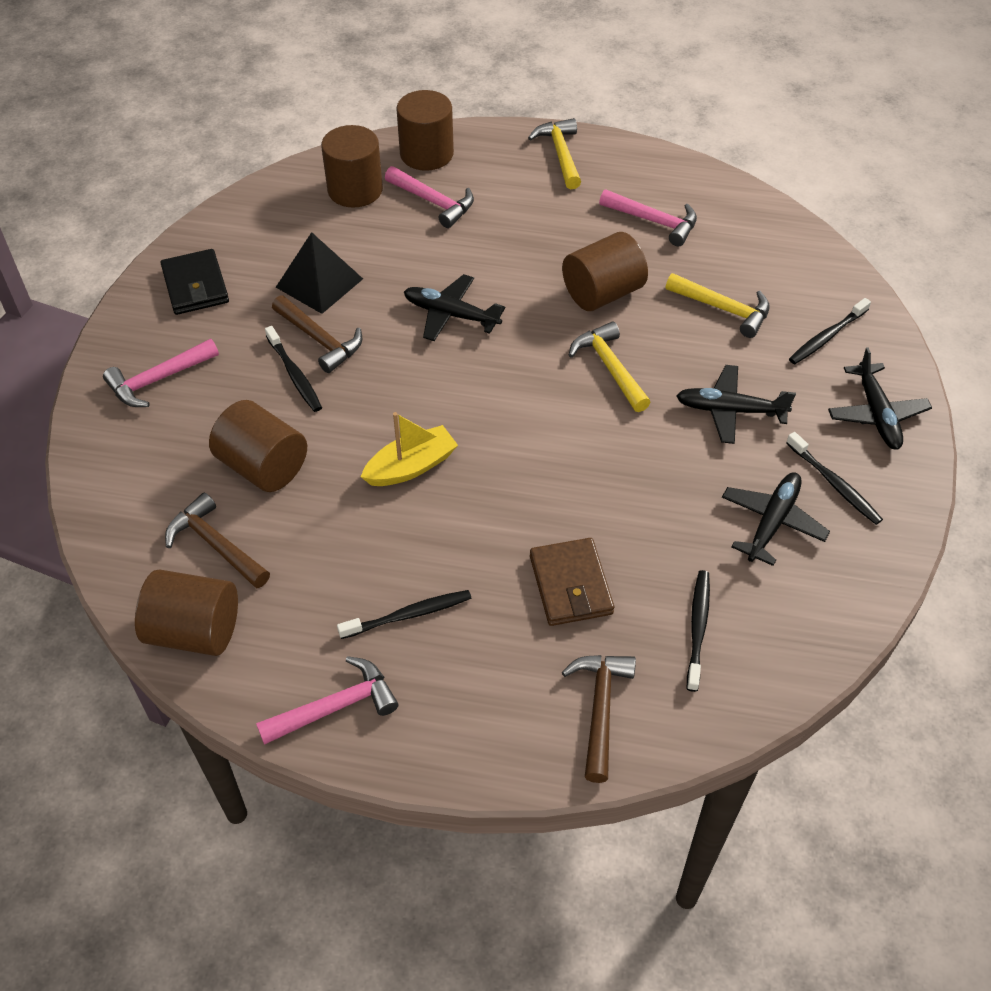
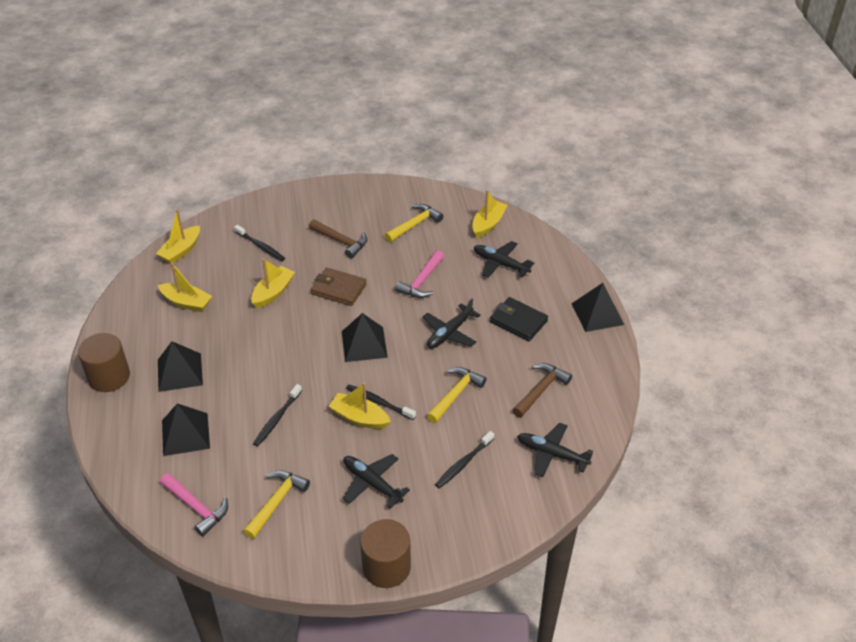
black pyramid: [276,232,363,314] = 1 -> [158,341,203,392] [162,403,210,456] [342,313,388,362] [571,283,624,332] = 4
black toothbrush: [265,326,322,412] [337,590,472,639] [687,570,710,692] [786,432,883,525] [789,298,871,364] = 5 -> [234,225,285,261] [253,384,302,446] [346,385,416,420] [435,431,494,488] = 4
brown cylinder: [135,569,238,656] [209,400,307,492] [321,125,383,208] [396,90,454,171] [562,232,648,311] = 5 -> [78,333,130,392] [360,519,411,588] = 2
brown hammer: [165,493,270,588] [272,295,362,373] [562,655,636,783] = 3 -> [309,220,367,259] [512,363,572,418] = 2
pink hammer: [103,339,219,407] [256,656,398,745] [385,166,474,228] [599,189,697,246] = 4 -> [160,473,228,537] [395,250,444,298] = 2
yellow boat: [361,412,458,486] = 1 -> [156,209,200,263] [158,263,212,312] [251,258,295,308] [328,382,391,429] [472,190,507,238] = 5

